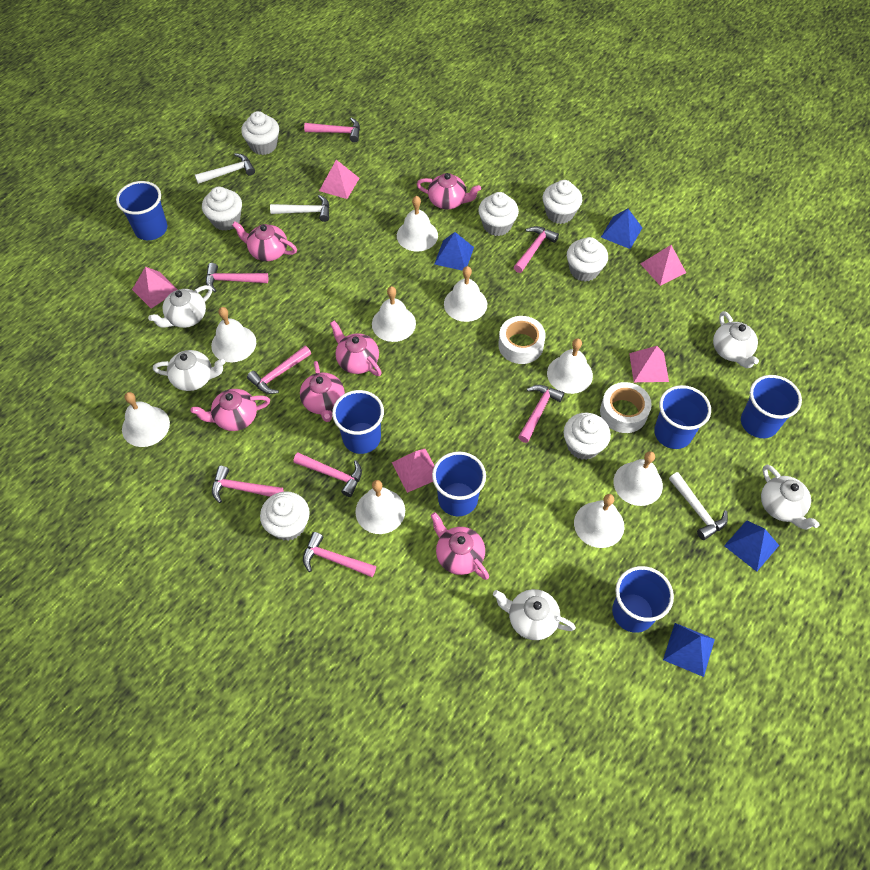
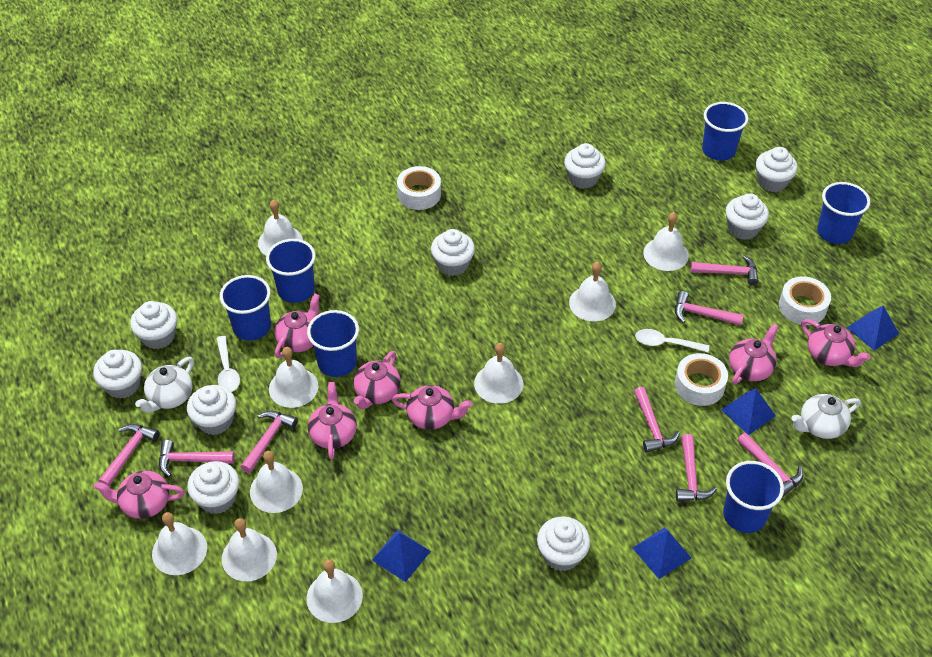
pink pyramid: [132,267,178,308] [319,160,359,199] [392,449,435,493] [629,346,669,382] [641,245,686,286] = 5 -> none = 0
pink teapot: [190,389,270,431] [232,222,297,261] [300,361,345,422] [330,321,382,376] [417,173,481,209] [430,512,489,580] = 6 -> [94,471,185,519] [274,294,320,358] [308,382,357,460] [353,351,401,410] [392,385,472,430] [729,324,779,385] [801,319,871,367] = 7
white cupcake: [202,187,242,231] [241,111,279,155] [260,491,310,541] [478,192,519,236] [542,180,582,224] [564,413,611,460] [567,237,608,282] = 7 -> [93,350,142,399] [130,301,177,349] [187,385,236,435] [187,461,239,514] [431,229,475,276] [537,516,591,571] [564,143,606,189] [726,193,769,240] [756,147,798,192] = 9
white hammer: [195,153,255,184] [270,195,329,222] [669,472,728,540] = 3 -> none = 0
white spoon: none = 0 -> [216,336,240,392] [635,329,709,353] = 2
white tape: [498,316,546,364] [600,382,652,433] = 2 -> [397,166,441,210] [675,353,728,406] [779,276,831,325] = 3
white teapot: [148,285,212,328] [153,350,225,391] [493,589,576,640] [713,311,759,368] [761,464,820,530] = 5 -> [135,357,194,413] [792,394,861,439] = 2

